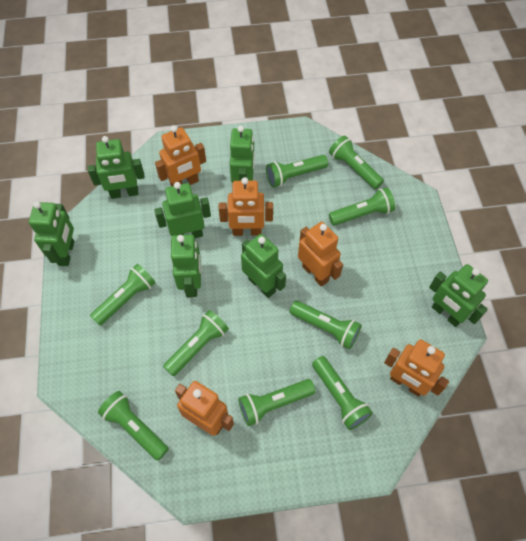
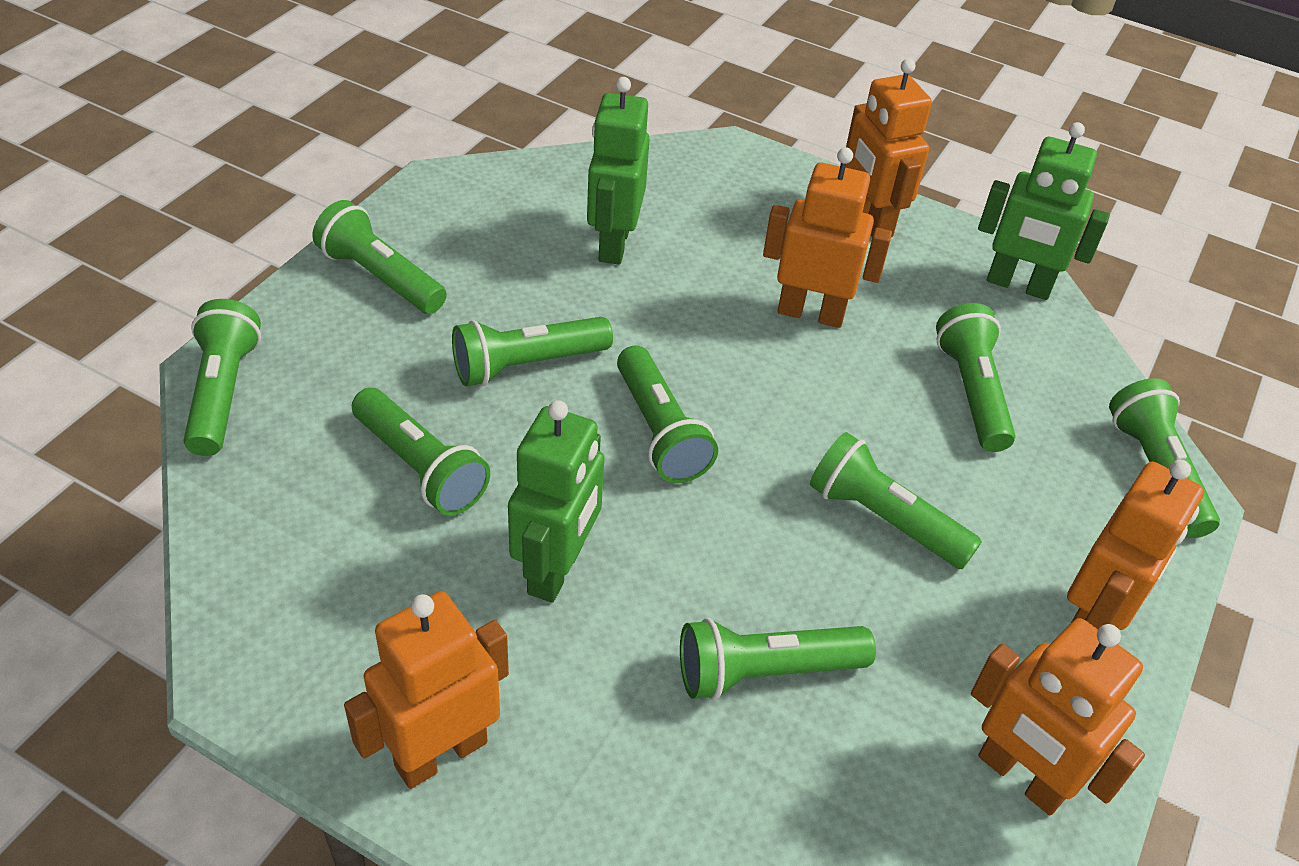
green robot: [29,201,74,266] [88,136,145,199] [154,182,211,238] [171,234,201,297] [230,125,255,183] [241,234,286,298] [429,264,488,327] = 7 -> [508,400,604,603] [587,77,650,264] [978,122,1110,300] = 3

